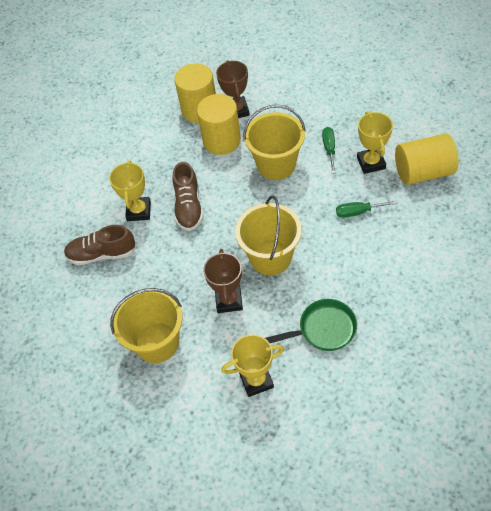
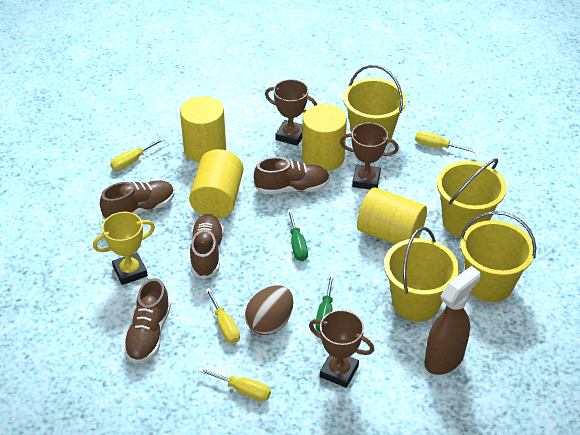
brown egg: none = 0 -> [245,285,293,335] = 1
brown shoe: [64,225,137,265] [172,162,203,231] = 2 -> [100,180,174,219] [123,278,171,364] [190,214,224,279] [254,157,330,195] = 4
brown spray bottle: none = 0 -> [424,266,481,375] = 1
brown trophy: [203,249,243,313] [216,60,250,118] = 2 -> [265,79,317,146] [309,310,374,388] [340,123,399,189] = 3
green pan: [265,299,357,351] = 1 -> none = 0
yellow bucket: [110,288,183,363] [235,196,302,275] [243,105,306,180] = 3 -> [343,65,406,144] [384,227,459,322] [437,158,507,237] [460,211,536,302] = 4
yellow cylinder: [174,63,216,123] [197,94,241,155] [395,133,459,185] = 3 -> [180,96,226,162] [189,149,243,219] [302,104,347,171] [357,187,427,244] = 4
yellow screwdriver: none = 0 -> [110,138,165,171] [199,367,271,401] [205,288,240,344] [415,131,476,153] = 4
yellow trophy: [109,160,151,221] [221,334,284,397] [357,111,393,174] = 3 -> [93,212,155,285] = 1

